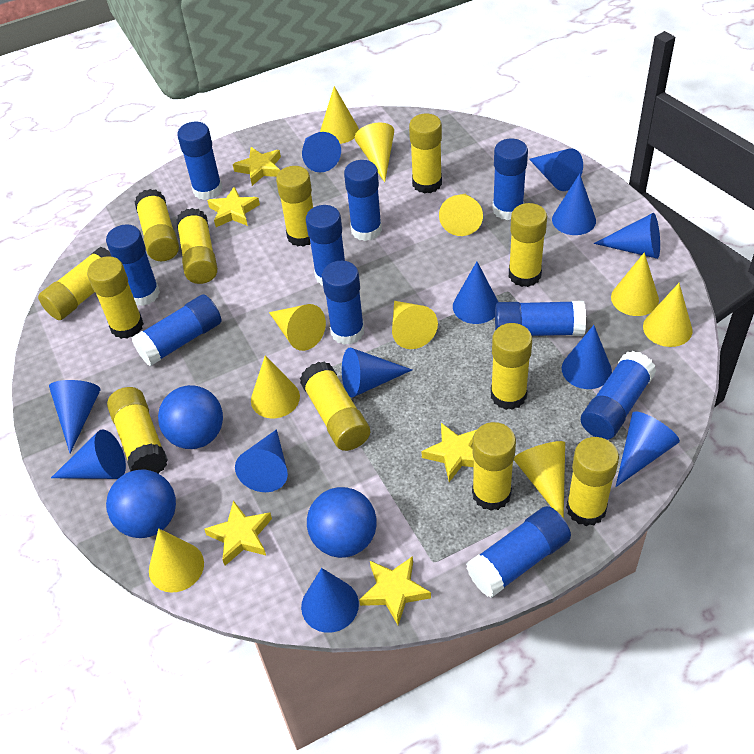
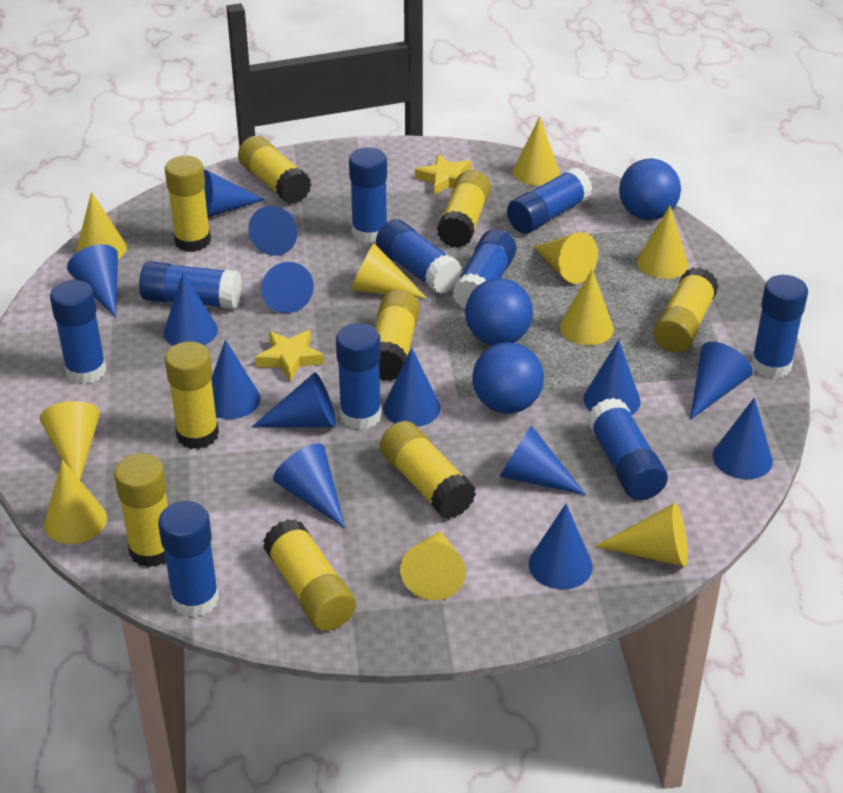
blue cone: [49,380,101,453] [51,429,126,479] [235,429,288,492] [301,568,359,633] [302,132,341,172] [342,347,412,398] [453,262,498,324] [529,148,583,191] [552,174,596,235] [562,325,612,389] [594,213,660,259] [616,411,680,487] = 12 -> [67,244,118,318] [164,272,218,346] [204,170,265,217] [211,340,260,419] [248,206,297,256] [252,372,336,427] [261,262,314,313] [273,443,345,528] [383,347,441,427] [499,425,586,495] [529,504,593,590] [584,340,641,415] [690,342,753,420] [713,397,773,479] = 14
yellow glue stick: [38,247,111,320] [87,256,144,339] [107,387,168,474] [135,189,179,261] [176,208,218,284] [276,166,313,247] [300,361,370,451] [409,113,442,194] [472,422,516,511] [491,323,532,410] [509,203,547,287] [566,437,619,526] = 12 -> [114,453,168,567] [165,156,211,252] [165,341,219,449] [238,136,311,204] [263,519,356,631] [375,290,420,381] [380,421,476,519] [437,170,491,248] [653,267,718,353] = 9
yellow star: [204,500,272,566] [207,187,260,227] [233,147,281,186] [359,556,431,625] [421,423,476,482] = 5 -> [255,330,324,381] [415,154,471,195] = 2

